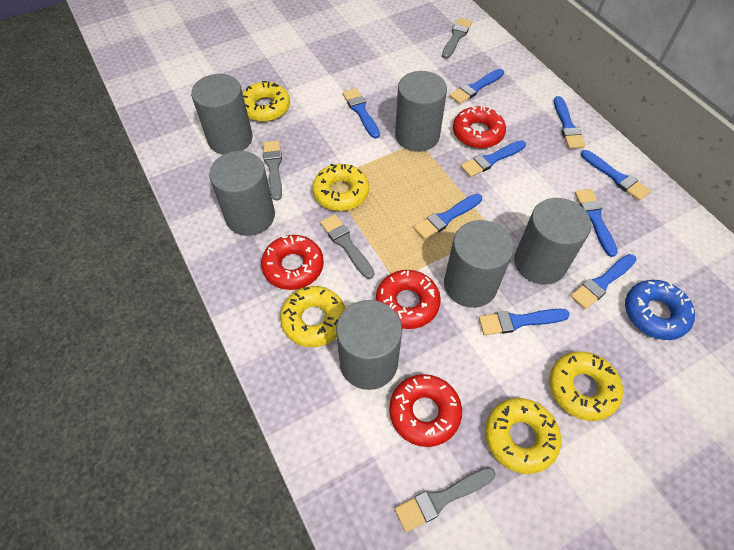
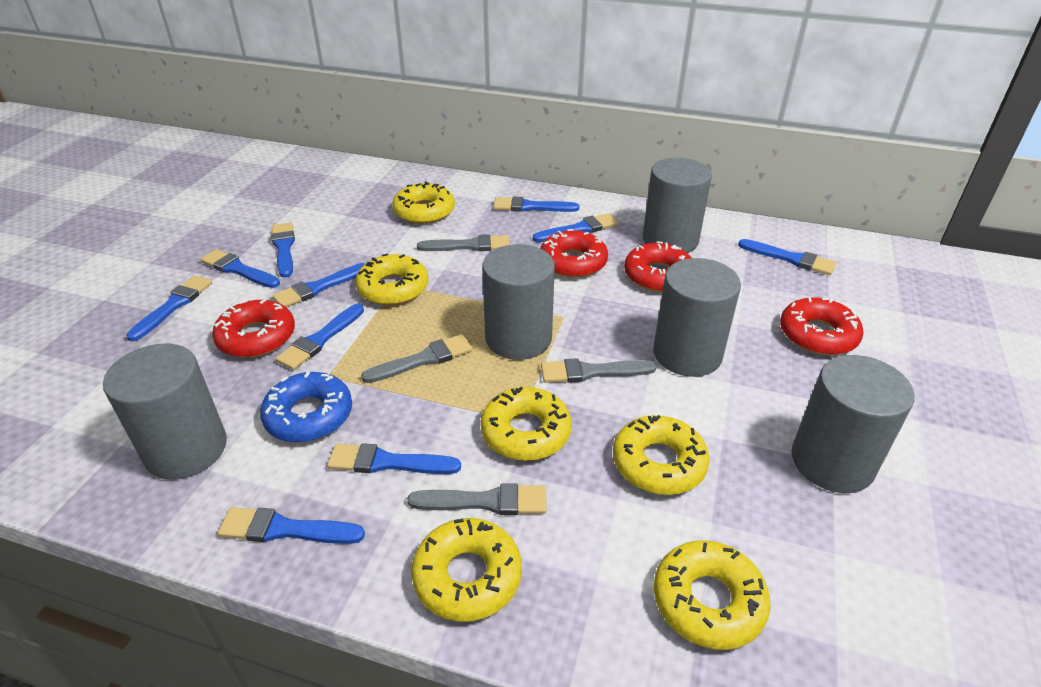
blue brush: [343,88,380,139] [414,194,482,240] [449,69,504,104] [461,140,526,177] [479,309,570,335] [554,96,585,149] [570,254,637,309] [575,189,618,257] [581,150,651,201] = 9 -> [126,275,212,341] [200,249,280,288] [218,507,365,544] [271,223,295,278] [272,263,366,307] [276,304,364,370] [327,443,461,474] [493,197,579,212] [533,213,618,242] [738,239,836,275] = 10
grey cylinder: [191,74,253,155] [209,151,275,236] [336,300,402,390] [395,71,447,152] [444,220,514,308] [514,198,591,285] = 6 -> [103,344,227,480] [482,244,555,360] [643,158,712,253] [653,258,741,377] [791,355,915,493] = 5
yellow donut: [242,81,290,122] [280,286,345,347] [312,164,369,211] [485,398,561,474] [549,352,623,421] = 5 -> [355,253,428,305] [392,181,455,224] [411,518,522,622] [481,387,572,461] [613,415,710,495] [654,540,771,650] = 6

